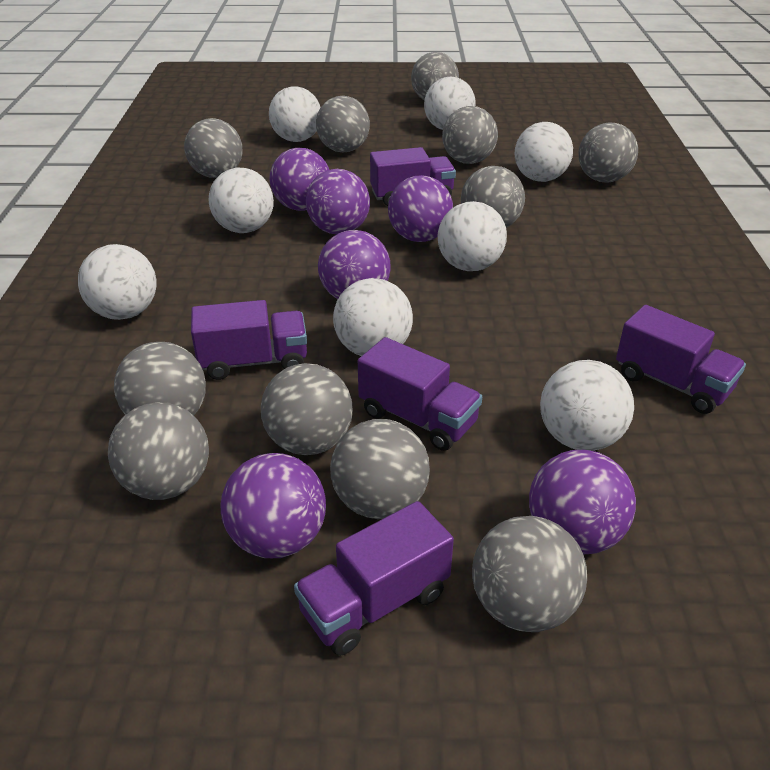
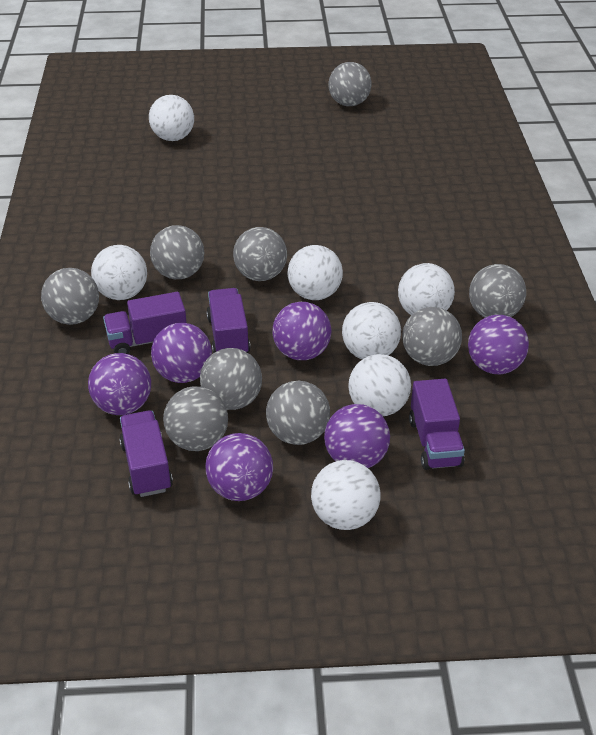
grey ball: [108,403,209,500] [114,342,206,416] [184,118,243,178] [261,363,353,455] [316,96,370,152] [330,419,430,519] [411,52,459,100] [442,106,498,164] [461,166,525,228] [472,516,587,632] [579,123,638,183] = 11 -> [41,268,99,325] [150,225,204,279] [163,386,228,451] [200,348,262,410] [233,227,287,281] [266,381,330,445] [328,62,371,106] [402,307,462,366] [469,264,526,317] = 9
purple truck: [191,300,307,380] [294,501,454,656] [358,337,482,451] [370,147,456,206] [616,305,746,414] = 5 -> [103,292,187,354] [119,410,173,497] [206,288,250,353] [409,379,465,470] = 4
white ball: [78,244,157,320] [209,168,274,233] [269,86,321,142] [333,278,413,356] [424,77,476,130] [438,201,507,271] [515,122,573,182] [540,360,634,451] = 8 -> [91,245,147,300] [149,95,194,141] [287,245,343,300] [311,460,381,530] [342,302,401,359] [348,354,411,416] [398,263,455,315] = 7

